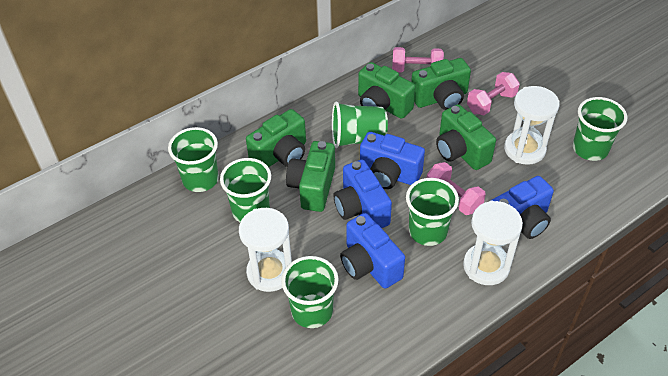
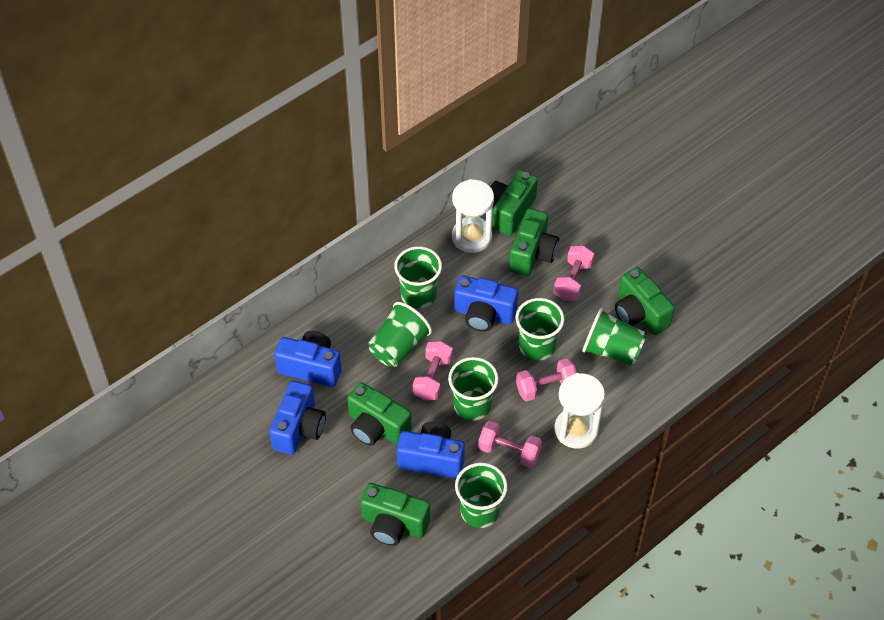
pink dumbbell: [392,47,444,72] [427,162,486,215] [467,72,520,115] = 3 -> [413,341,453,401] [478,421,542,468] [516,358,577,401] [554,245,594,301] = 4
white hourglass: [239,208,292,292] [463,201,523,285] [504,86,560,165] = 3 -> [452,179,494,253] [554,373,605,449] = 2

